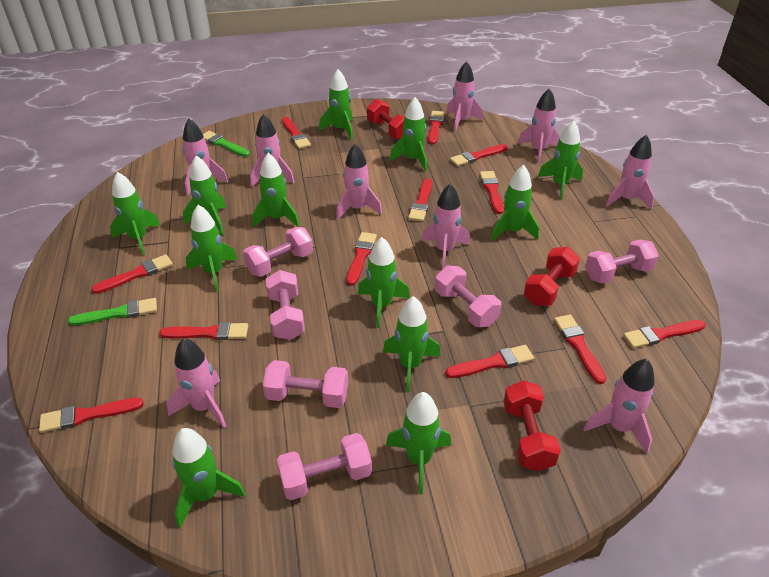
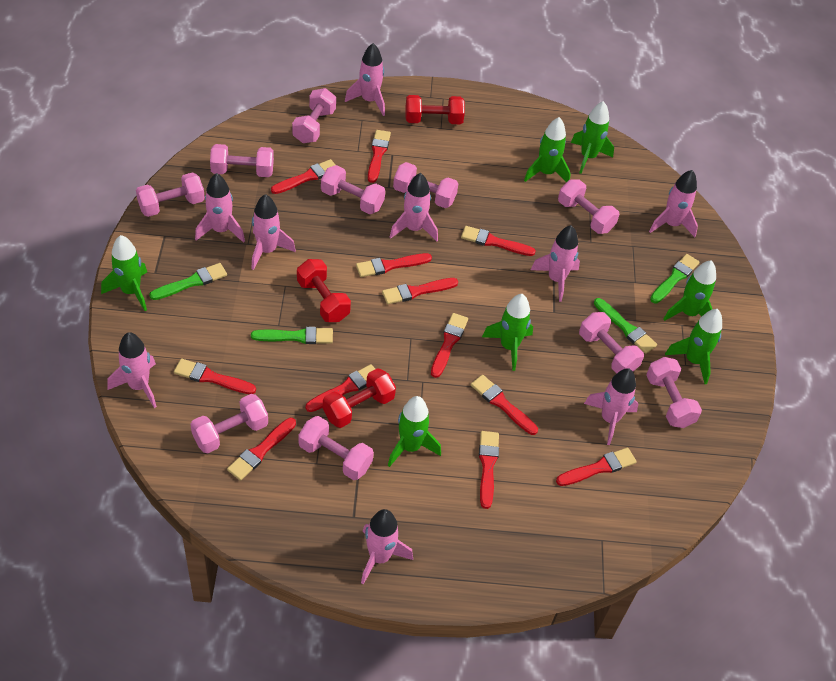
green brush: [68,298,157,326] [203,131,250,157] = 2 -> [149,263,227,300] [251,327,333,344] [594,298,657,354] [650,254,700,303] = 4
green rocket: [110,172,160,255] [172,428,245,528] [183,155,226,235] [185,205,237,292] [252,153,300,228] [319,69,353,140] [358,237,410,328] [383,296,441,392] [386,392,451,494] [389,97,427,172] [491,165,539,241] [538,121,583,199] = 12 -> [101,235,147,311] [388,396,441,467] [482,294,533,371] [524,117,571,183] [571,101,614,174] [663,260,716,321] [665,309,722,384] = 7
pink dumbbell: [243,227,313,277] [263,360,348,408] [266,270,305,340] [277,433,372,500] [435,266,502,327] [585,239,659,284] = 6 -> [136,172,205,217] [190,394,268,453] [210,144,274,177] [292,88,336,143] [299,416,374,480] [321,165,385,214] [393,162,459,208] [558,179,619,234] [579,312,644,374] [646,357,702,428] = 10

